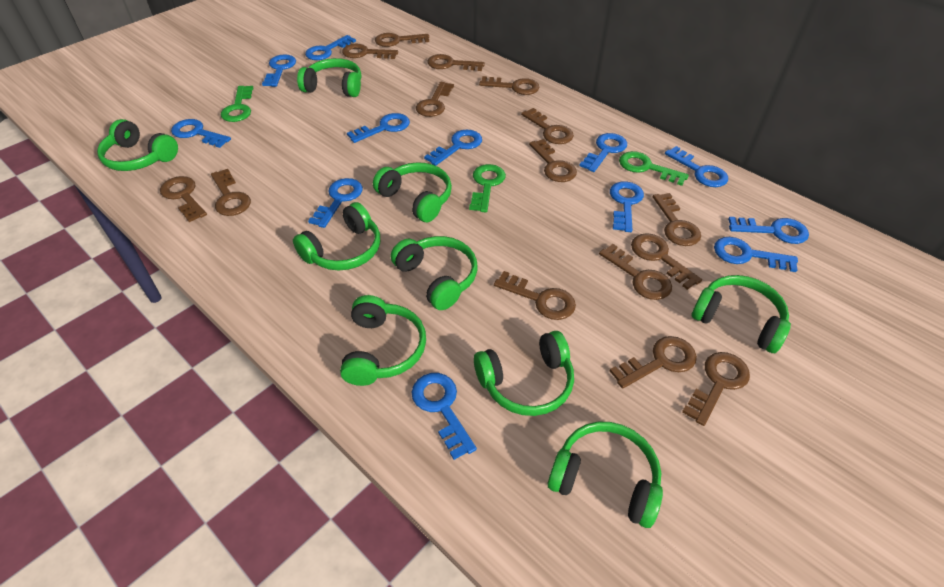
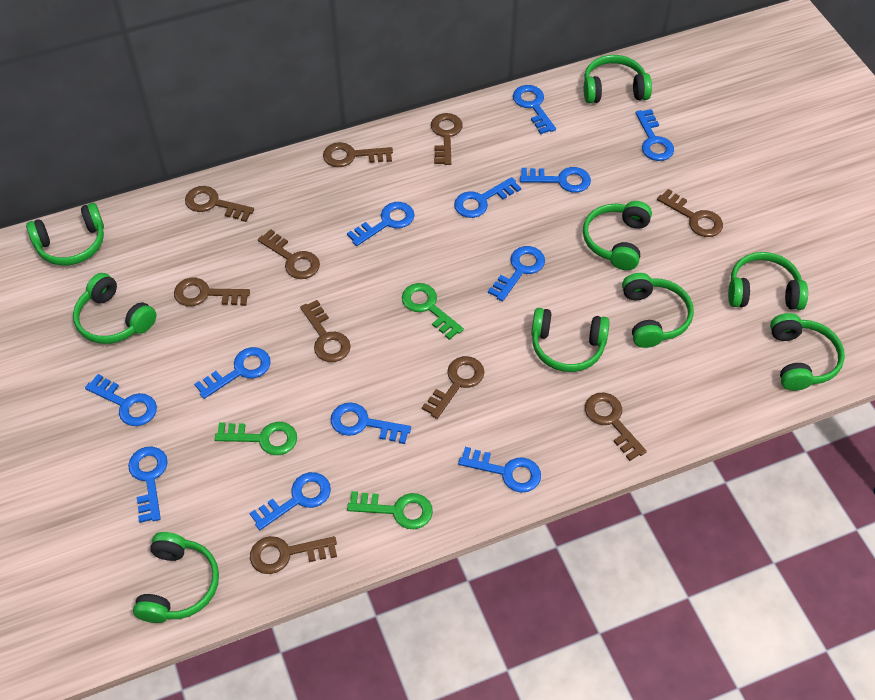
brown key: [160,176,207,222] [211,169,251,216] [342,44,398,59] [375,33,429,47] [416,82,454,117] [427,54,485,71] [479,76,540,95] [494,271,576,320] [521,108,574,144] [529,139,577,182] [599,244,672,300] [610,336,697,389] [631,233,702,290] [653,193,701,246] [682,352,750,426] = 15 -> [174,278,250,307] [185,186,254,222] [250,536,337,574] [258,229,320,279] [300,300,351,362] [323,142,393,167] [422,356,484,419] [431,113,463,165] [585,392,647,461] [657,189,723,237] = 10

